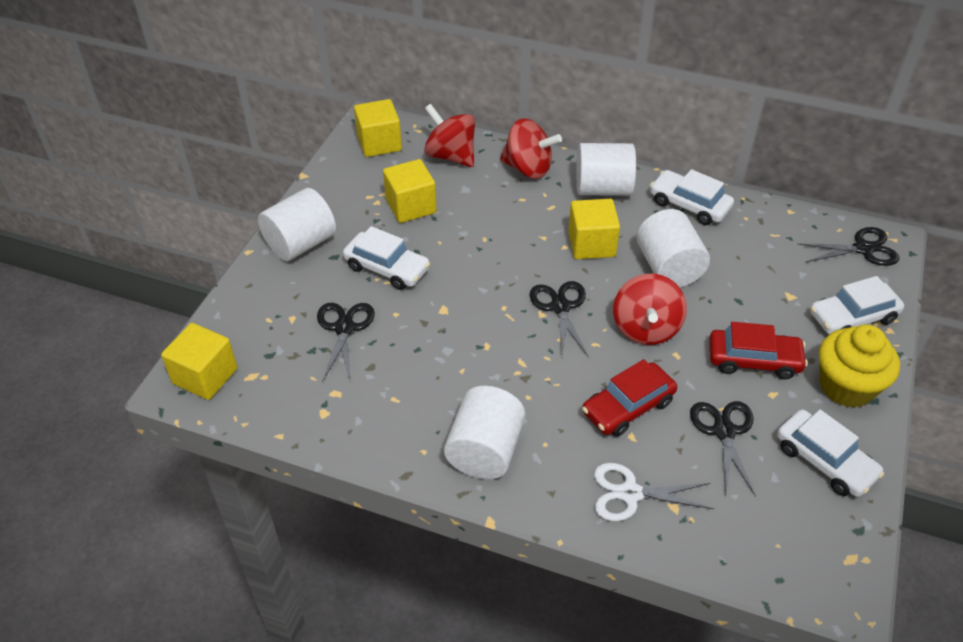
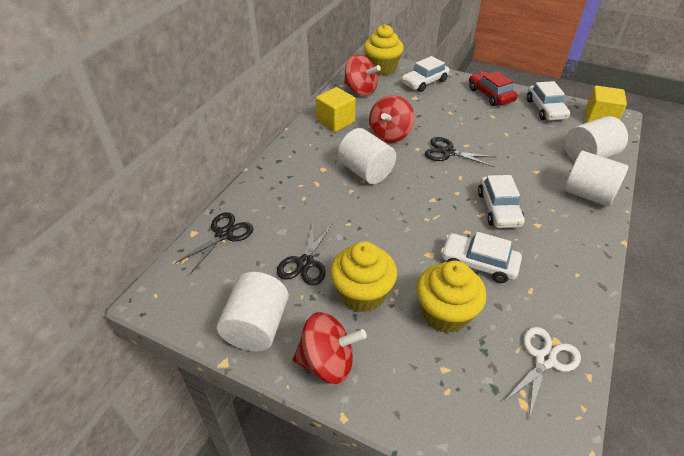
black scissors: [317,303,375,382] [529,281,589,358] [690,401,756,497] [798,227,900,266] = 4 -> [174,212,253,274] [277,223,333,286] [425,137,495,167] = 3
red car: [582,359,677,437] [709,322,808,379] = 2 -> [469,71,518,106] = 1
yellow cube: [161,323,237,400] [354,99,402,157] [383,159,437,223] [568,199,620,259] = 4 -> [316,87,356,132] [585,86,627,123] = 2
yellow cupcake: [819,324,900,408] = 1 -> [330,241,397,312] [364,24,404,75] [417,260,487,333] = 3

